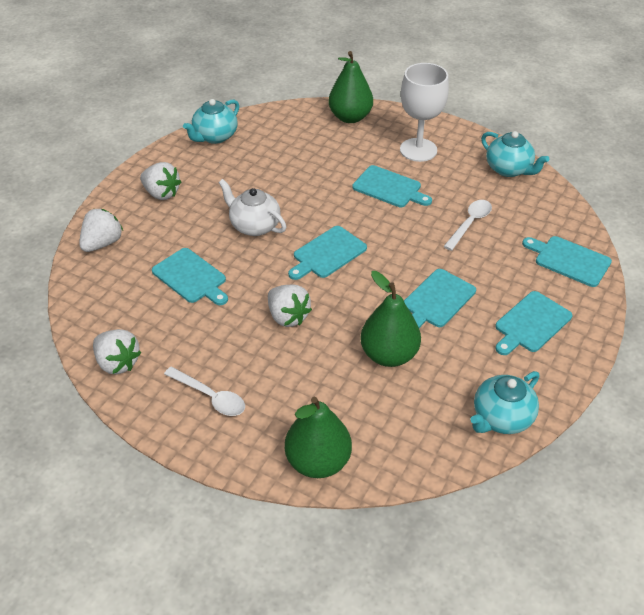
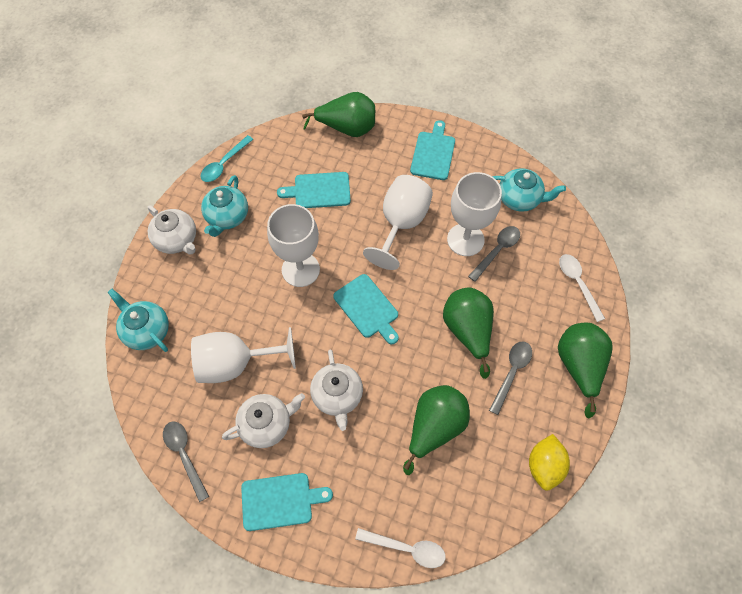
green pear: [285,397,352,478] [329,51,373,123] [361,271,421,367] = 3 -> [302,92,375,137] [403,385,470,475] [443,287,494,379] [558,323,613,418] = 4
grey spoon: none = 0 -> [163,421,209,502] [468,226,520,282] [489,341,532,415] = 3
turquoise cutting board: [152,248,228,305] [288,226,367,280] [352,165,432,207] [404,269,476,328] [495,291,572,355] [522,236,612,287] = 6 -> [241,473,333,531] [277,172,351,208] [333,274,399,344] [410,120,455,180] = 4
turquoise spoon: none = 0 -> [200,135,254,182] = 1
white goblet: [400,63,449,162] = 1 -> [191,327,296,383] [267,204,320,287] [363,175,433,270] [447,172,502,256] = 4
white strawberry: [79,209,123,252] [93,329,142,374] [140,162,181,200] [268,285,312,327] = 4 -> none = 0
white teapot: [218,179,286,236] = 1 -> [147,205,196,254] [222,393,305,448] [310,350,363,431] = 3
yellow lemon: none = 0 -> [529,434,570,491] = 1

